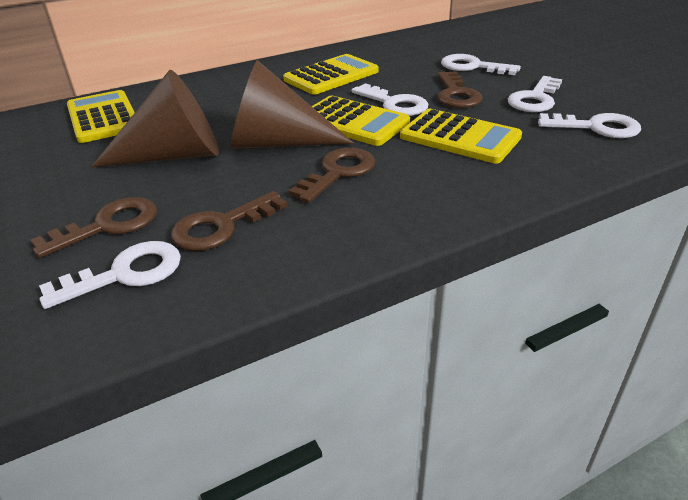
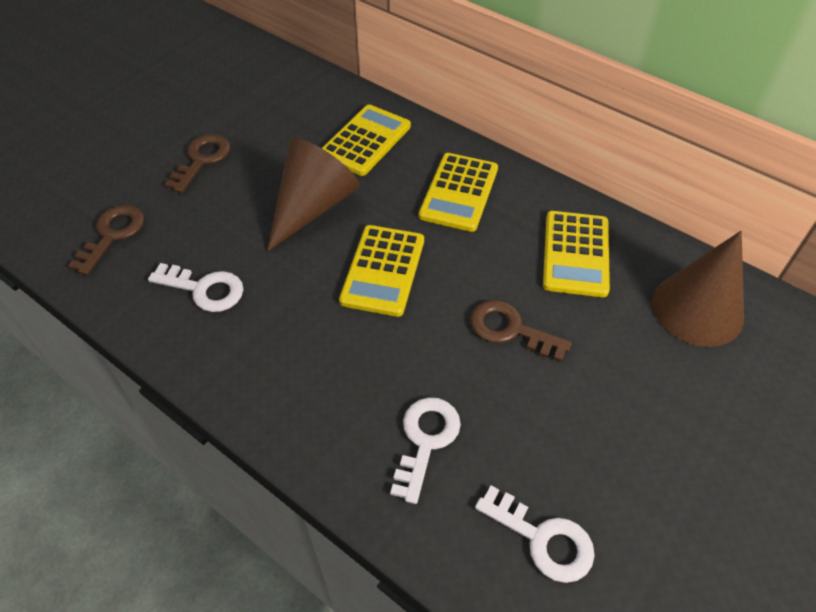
brown key: [31,197,157,258] [171,191,288,251] [289,148,375,203] [437,71,482,108] = 4 -> [68,205,144,275] [165,134,230,193] [470,300,572,362] = 3
white key: [39,241,181,309] [352,83,428,116] [441,54,521,75] [508,76,562,112] [538,113,641,138] = 5 -> [148,263,244,312] [390,397,461,504] [475,486,595,583] = 3

